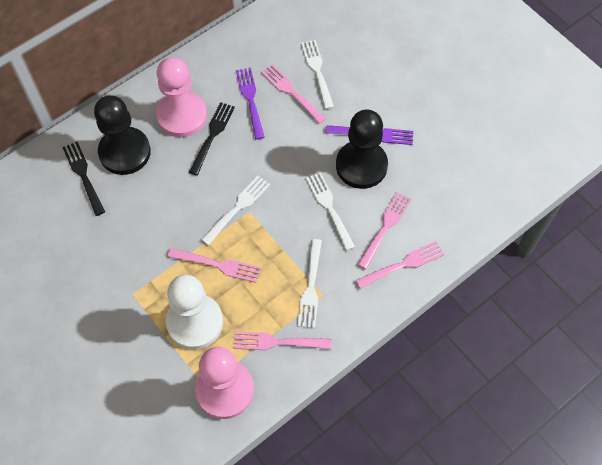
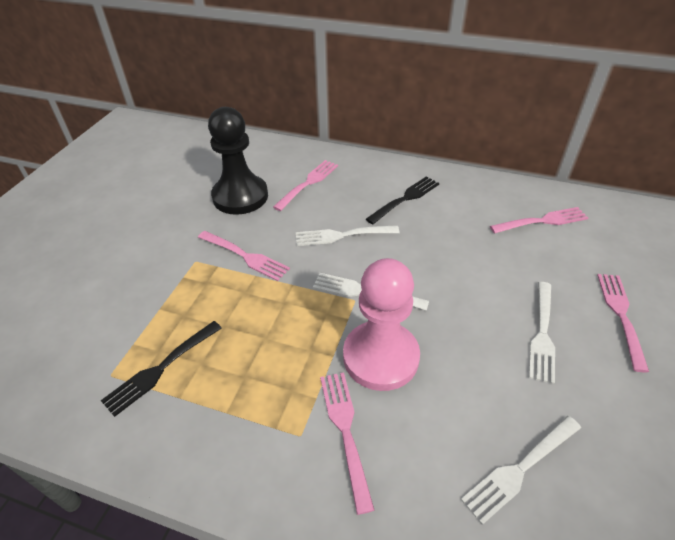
black pawn: [94,95,151,175] [336,110,388,189] = 2 -> [208,107,268,215] = 1
pink pawn: [156,57,207,137] [195,347,254,419] = 2 -> [343,258,420,391] = 1
purple fork: [236,67,265,140] [326,125,413,145] = 2 -> none = 0
white pawn: [166,275,223,349] = 1 -> none = 0

